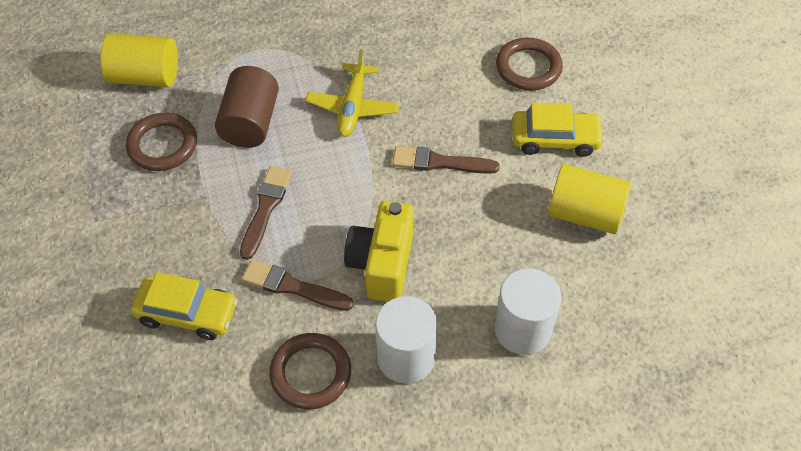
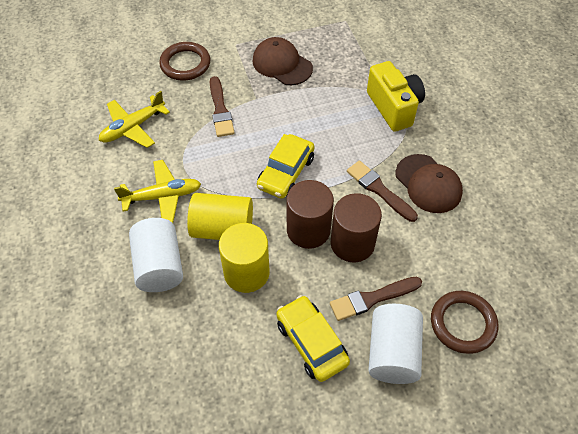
brown cap: none = 0 -> [253,37,313,85] [395,154,463,213] = 2
brown cylinder: [215,66,279,148] = 1 -> [286,180,334,249] [331,193,382,262] = 2
brown ring: [126,113,197,171] [269,333,351,409] [496,38,563,90] = 3 -> [159,42,210,81] [431,291,499,354] = 2
yellow plane: [306,49,399,137] = 1 -> [99,91,170,148] [114,160,201,223] = 2

